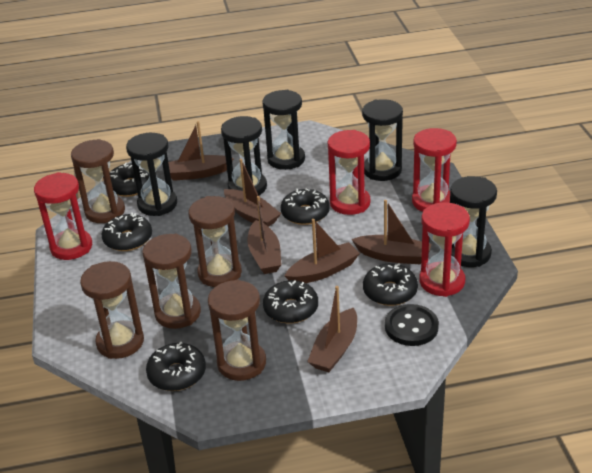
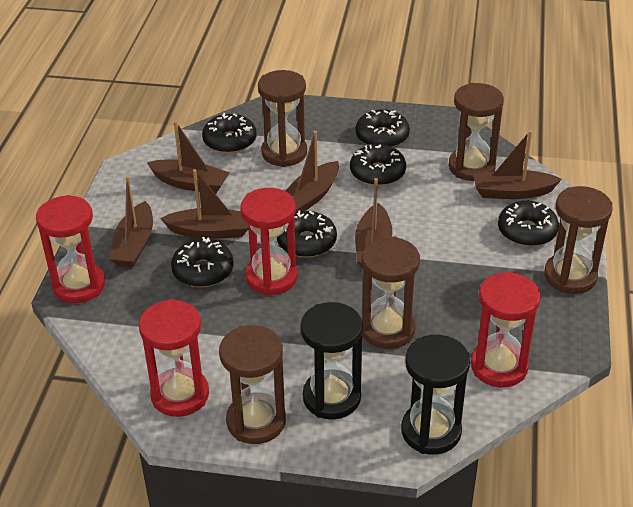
black button: [385,304,439,346] = 1 -> none = 0
black hourglass: [126,133,177,216] [221,116,267,196] [262,90,305,170] [362,99,403,181] [450,176,497,267] = 5 -> [300,302,363,419] [401,335,470,455] = 2

